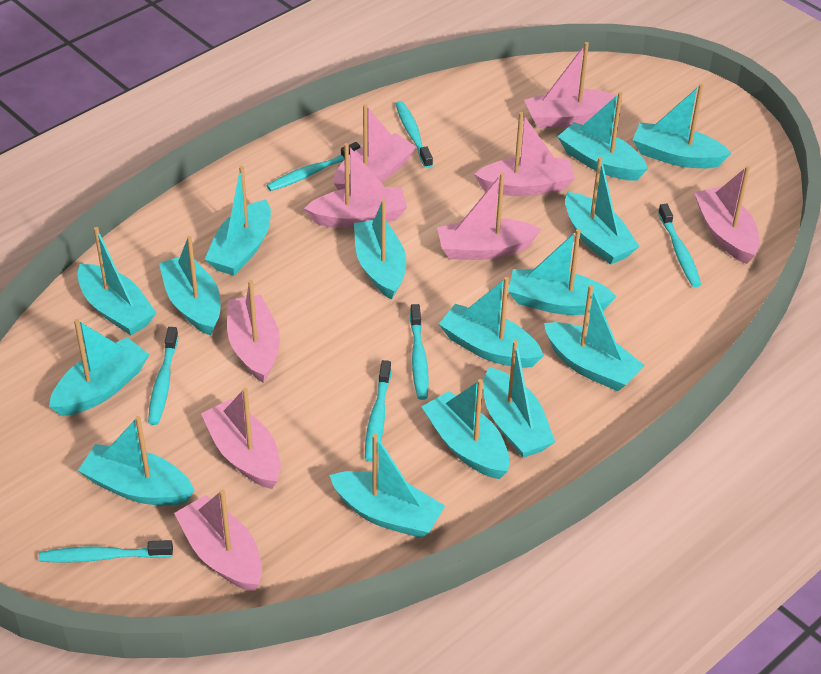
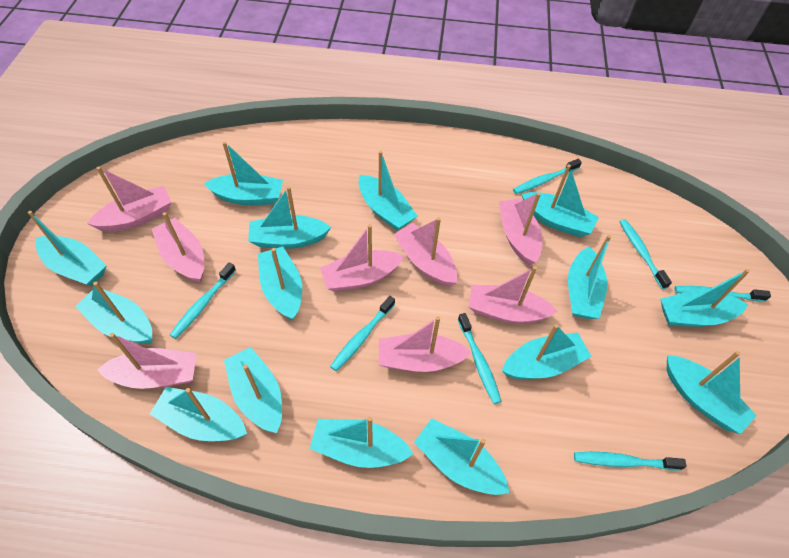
pink boat: [174,489,262,591] [201,388,281,489] [227,280,280,383] [304,143,407,228] [334,104,416,190] [437,173,541,260] [474,112,575,196] [524,42,618,128] [694,166,760,264] = 9 -> [87,167,171,232] [97,333,197,389] [152,212,204,283] [320,224,404,292] [379,316,471,372] [393,218,457,287] [469,266,558,324] [499,193,542,266] = 8

